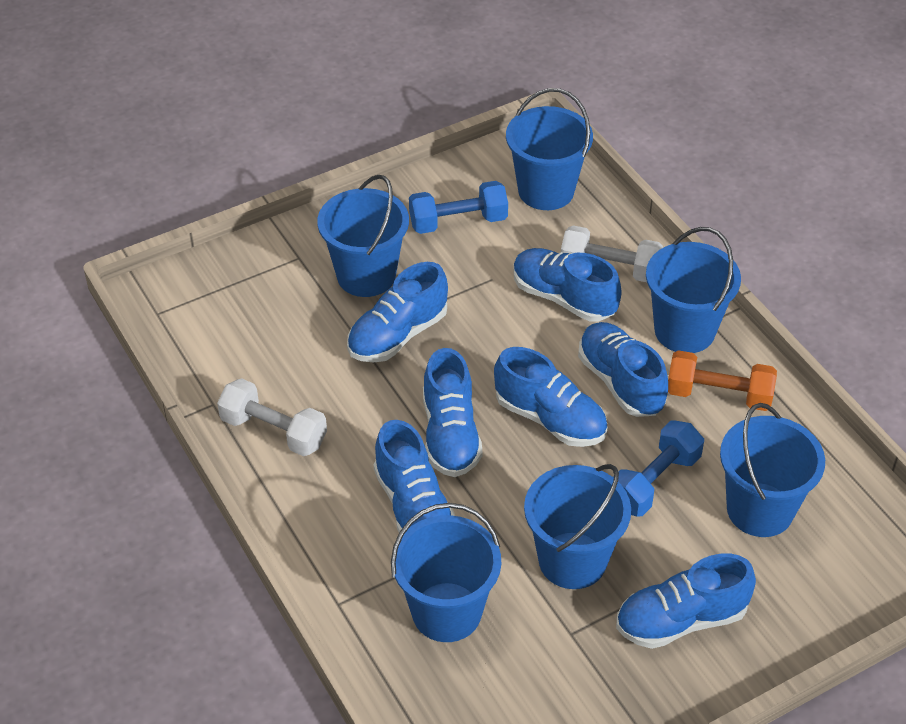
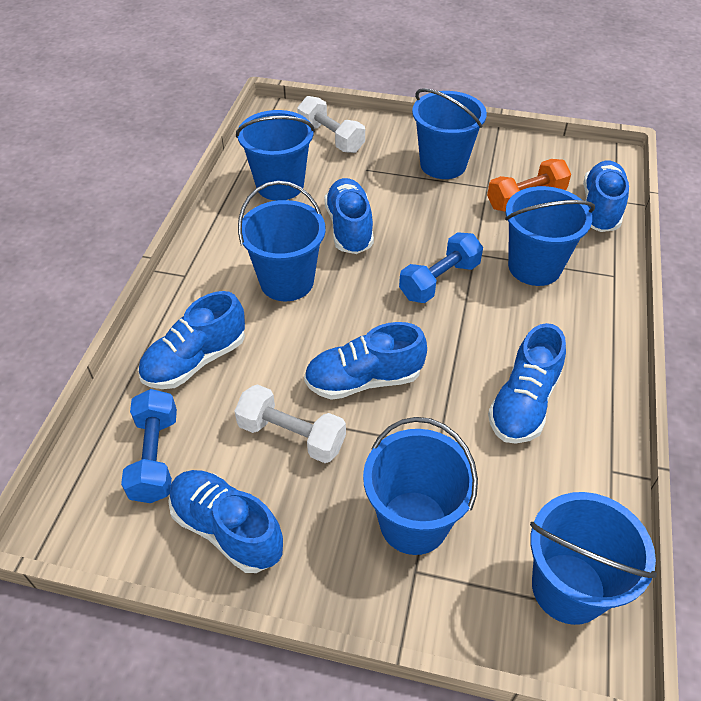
blue shoe: [347,262,448,362] [374,420,455,532] [423,348,482,477] [494,347,608,447] [513,248,622,322] [578,322,668,417] [616,554,756,649] = 7 -> [138,291,245,389] [168,470,283,573] [304,322,427,400] [324,178,374,254] [488,323,566,444] [583,161,629,232] = 6

